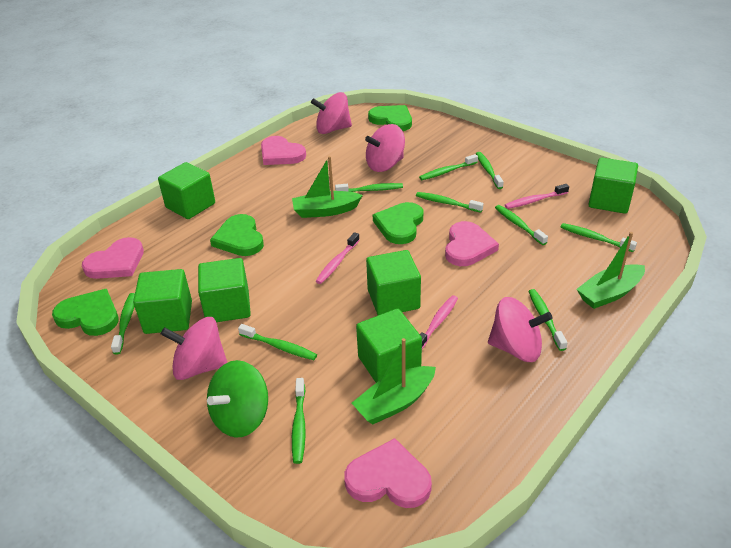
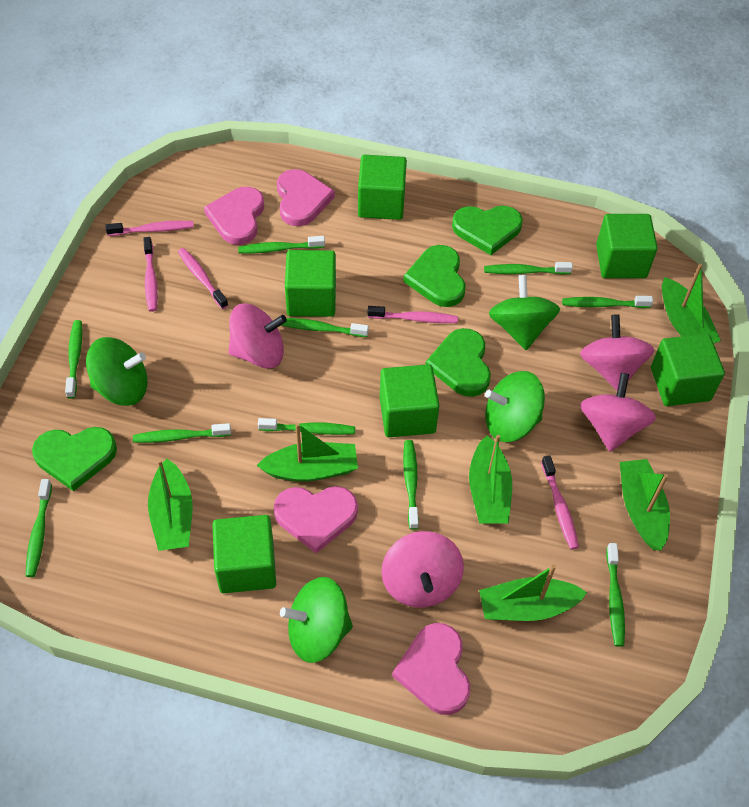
green boat: [292,156,363,218] [352,338,436,424] [576,232,645,309] = 3 -> [148,459,193,551] [257,423,358,482] [469,435,512,524] [479,565,587,621] [620,459,670,551] [662,264,721,343] = 6
green spinning top: [207,360,268,438] = 1 -> [86,337,148,406] [280,577,353,663] [485,371,545,442] [489,275,560,350] = 4
pink toothbrush: [316,232,359,284] [420,295,458,349] [505,184,569,209] = 3 -> [105,221,194,236] [143,237,158,312] [178,248,228,309] [368,306,458,323] [541,456,579,549] = 5

